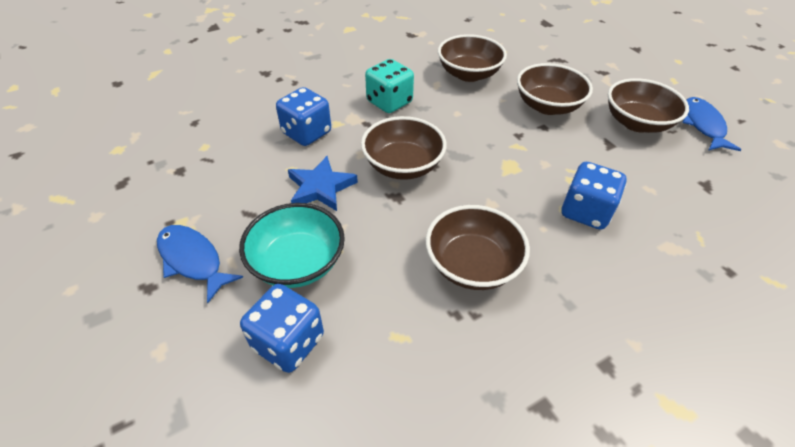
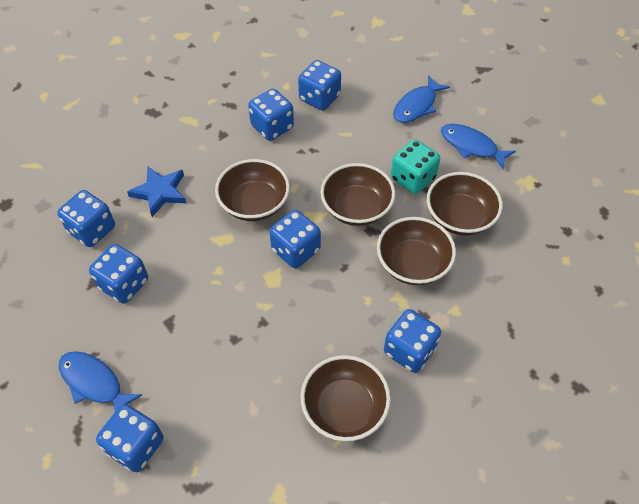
blue dice: [240,284,324,373] [276,87,331,146] [562,162,627,230] = 3 -> [57,190,115,247] [89,244,148,304] [96,404,164,472] [248,89,294,141] [270,210,321,268] [298,60,341,110] [384,309,441,373] = 7
blue fish: [157,225,243,303] [682,97,741,151] = 2 -> [59,351,142,412] [393,75,450,123] [441,124,516,169] = 3
turquoise bowl: [239,203,345,288] = 1 -> none = 0

